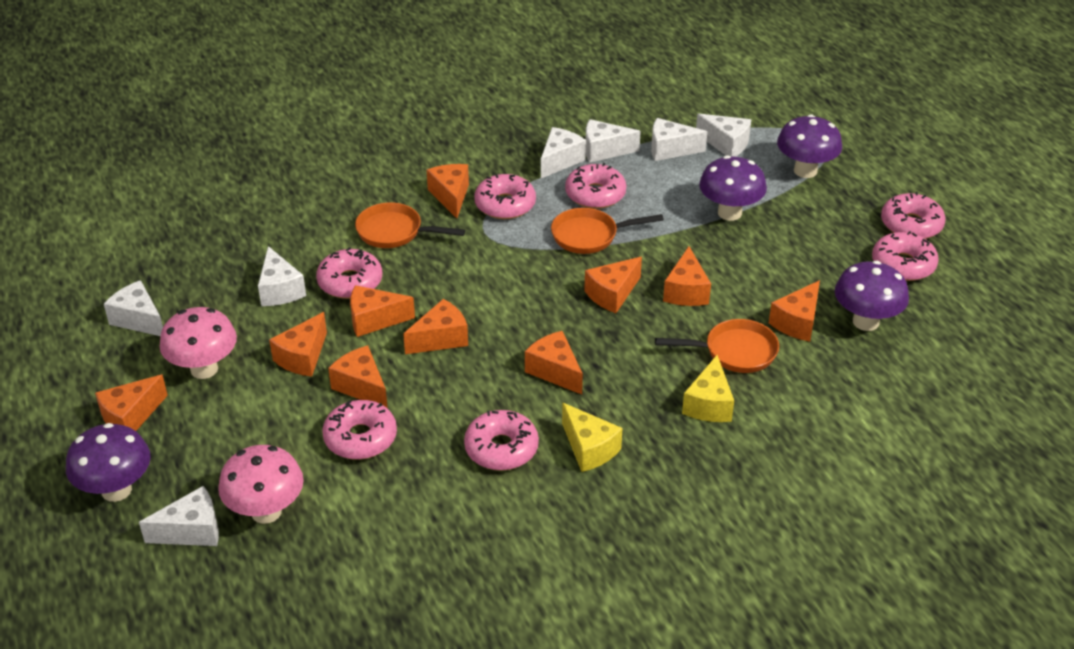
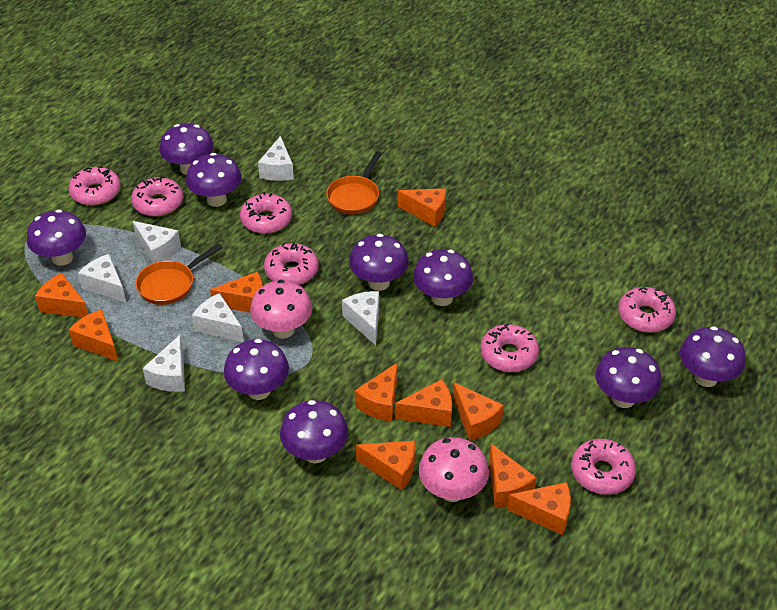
orange pan: [355,202,465,248] [551,208,664,254] [655,319,779,373] = 3 -> [135,243,223,305] [326,151,382,214] = 2
purple mushroom: [66,423,151,502] [699,155,767,221] [777,114,842,178] [835,261,909,331] = 4 -> [27,209,86,266] [159,123,214,175] [186,153,242,207] [224,339,289,400] [280,400,348,464] [349,234,409,291] [413,249,473,306] [595,347,661,408] [680,326,746,387] = 9
white cheese: [104,280,163,336] [139,486,219,546] [258,246,306,306] [541,127,586,178] [586,119,641,163] [651,118,707,161] [696,114,751,157] = 7 -> [78,254,126,302] [132,221,181,263] [143,335,185,392] [192,293,244,342] [258,136,294,181] [342,291,379,345] = 6
yellow cheese: [562,403,623,472] [682,355,734,422] = 2 -> none = 0

